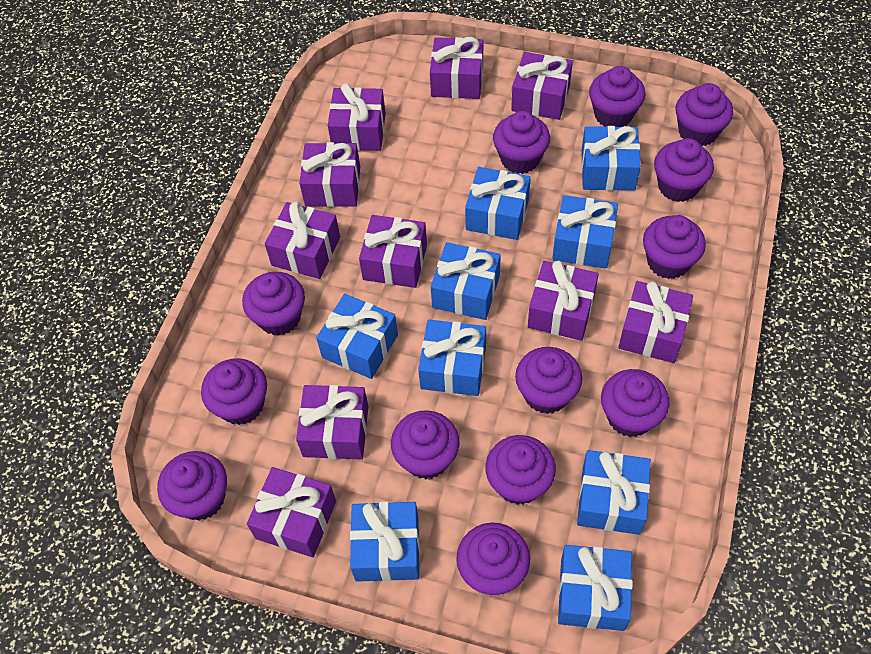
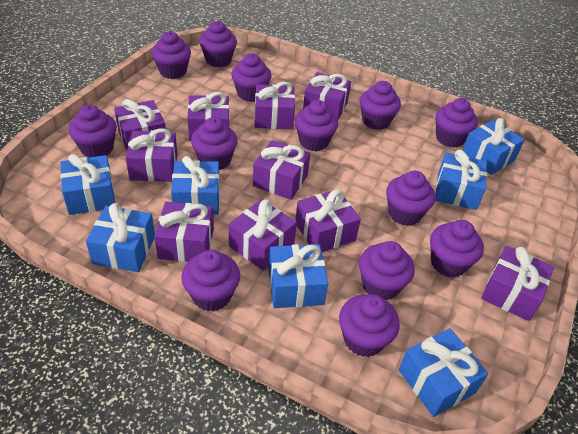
blue gift: [316,294,398,379] [350,502,420,582] [418,320,486,396] [431,242,501,320] [465,167,531,240] [552,195,618,268] [558,545,632,631] [577,450,651,535] [581,126,641,191] = 9 -> [60,154,115,215] [86,203,155,272] [171,156,220,215] [268,244,328,308] [399,328,488,417] [435,150,487,210] [463,118,525,175] = 7

